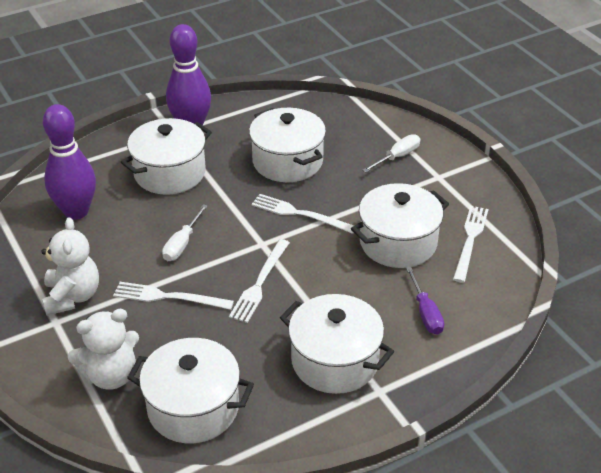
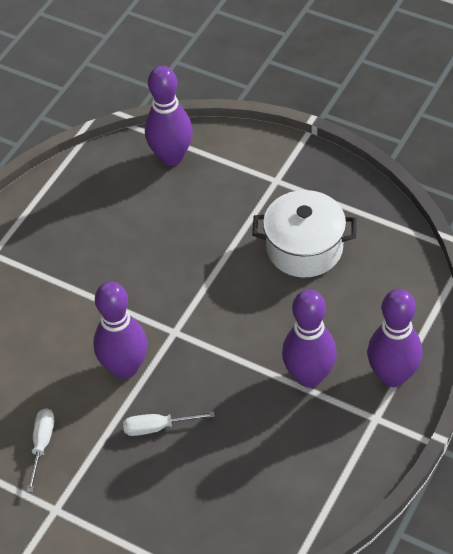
purple bowling pin: [43,104,96,220] [166,24,211,125] = 2 -> [93,282,148,379] [145,66,193,166] [282,289,337,387] [367,289,423,387] = 4
purple screwdriver: [406,267,444,335] = 1 -> none = 0
white fork: [113,282,234,310] [229,239,290,323] [251,194,354,234] [453,206,488,283] = 4 -> none = 0
white pot: [121,118,212,195] [127,338,254,443] [249,108,326,182] [280,294,394,394] [351,183,449,268] = 5 -> [252,190,357,278] = 1
white teddy bear: [41,217,99,316] [68,309,139,389] = 2 -> none = 0

